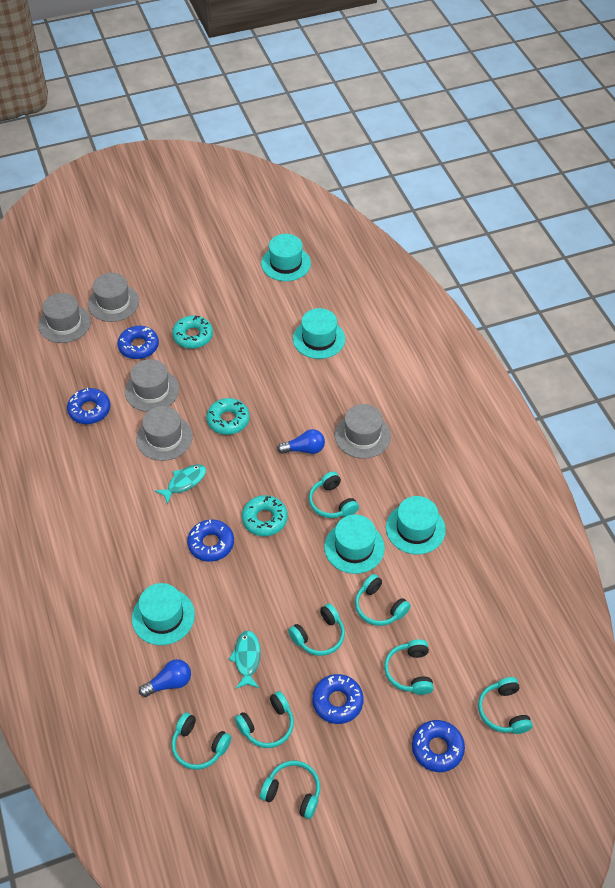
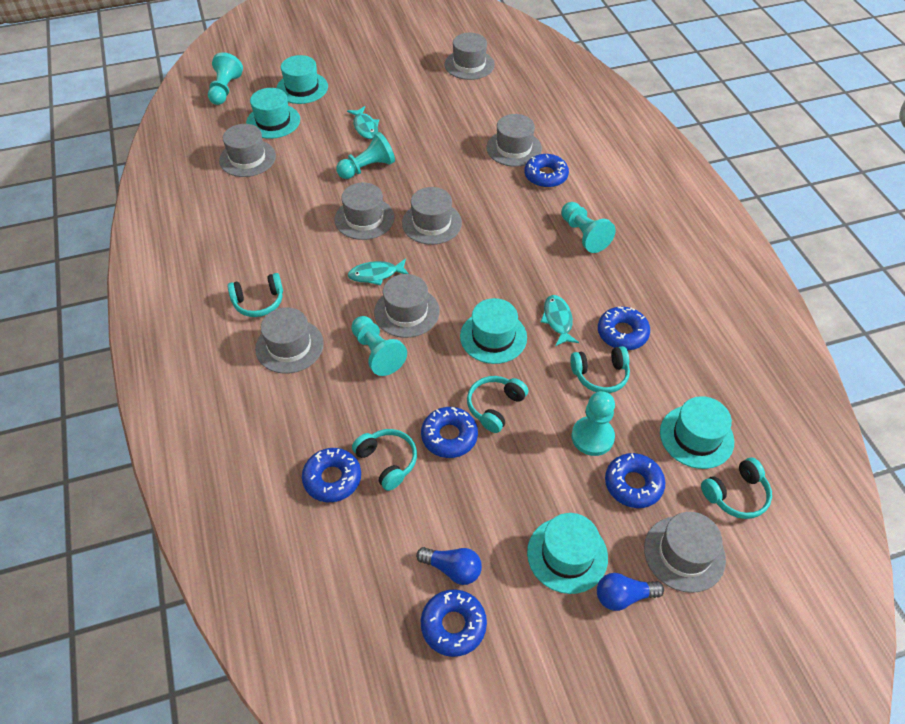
blue donut: [67,388,110,424] [117,326,159,359] [187,519,234,562] [312,674,364,724] [412,720,465,772] = 5 -> [302,448,361,502] [421,407,478,458] [421,589,487,657] [524,154,569,188] [598,306,650,350] [605,453,665,508] = 6
grey hat: [38,293,91,343] [88,273,139,322] [125,359,179,412] [136,406,193,461] [335,404,391,459] = 5 -> [219,124,276,177] [255,307,324,374] [335,182,394,240] [374,274,440,338] [402,187,462,245] [445,33,495,80] [487,114,542,167] [644,512,726,593] = 8
turquoise donut: [172,316,213,349] [206,398,250,435] [242,495,288,536] = 3 -> none = 0
turquoise fish: [155,464,206,504] [229,630,261,688] = 2 -> [347,106,379,139] [348,258,409,285] [541,295,579,346] = 3
turquoise headphones: [171,713,231,770] [235,691,294,748] [260,761,320,819] [288,603,345,656] [309,472,359,518] [355,574,411,626] [384,639,434,695] [478,677,533,734] = 8 -> [228,273,283,317] [352,429,417,491] [467,376,528,433] [570,346,630,393] [701,458,772,519] = 5
turquoise pawn: none = 0 -> [208,52,243,105] [336,132,395,179] [351,316,407,376] [561,202,616,253] [571,391,615,456] = 5

